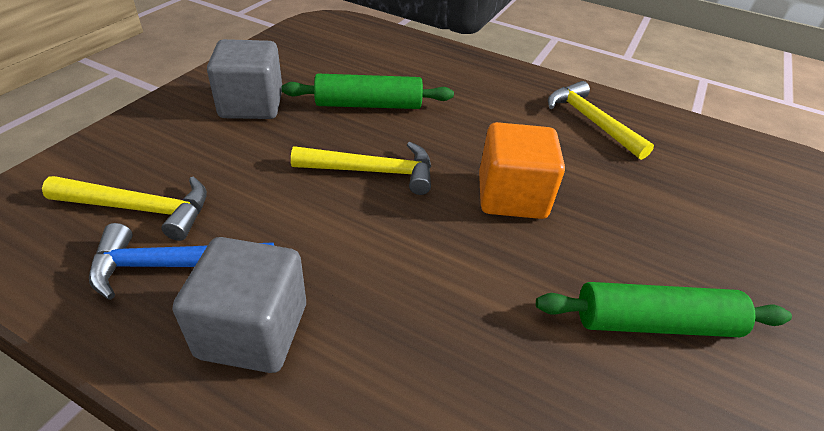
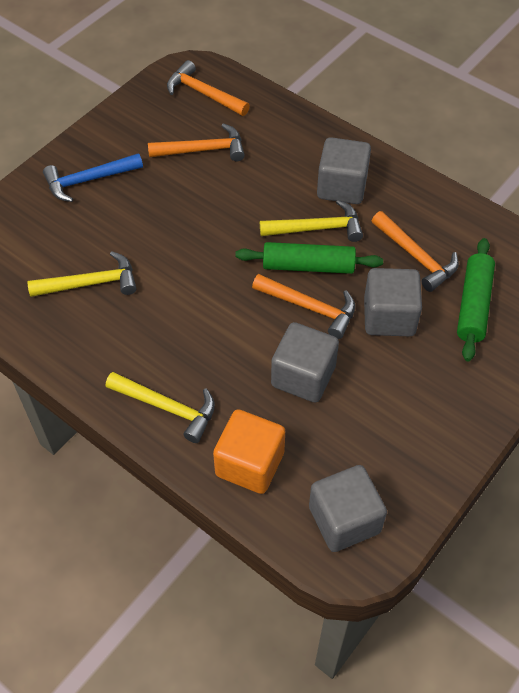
grey cube: [173,237,306,373] [207,39,282,119] = 2 -> [271,322,339,403] [309,465,387,552] [317,137,371,204] [364,268,422,336] = 4
orange hammer: none = 0 -> [148,123,245,161] [167,60,250,116] [252,274,355,339] [372,211,459,292] = 4

